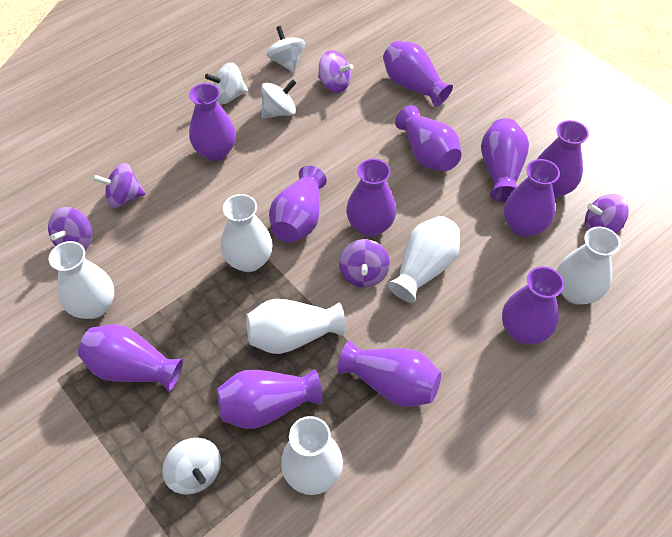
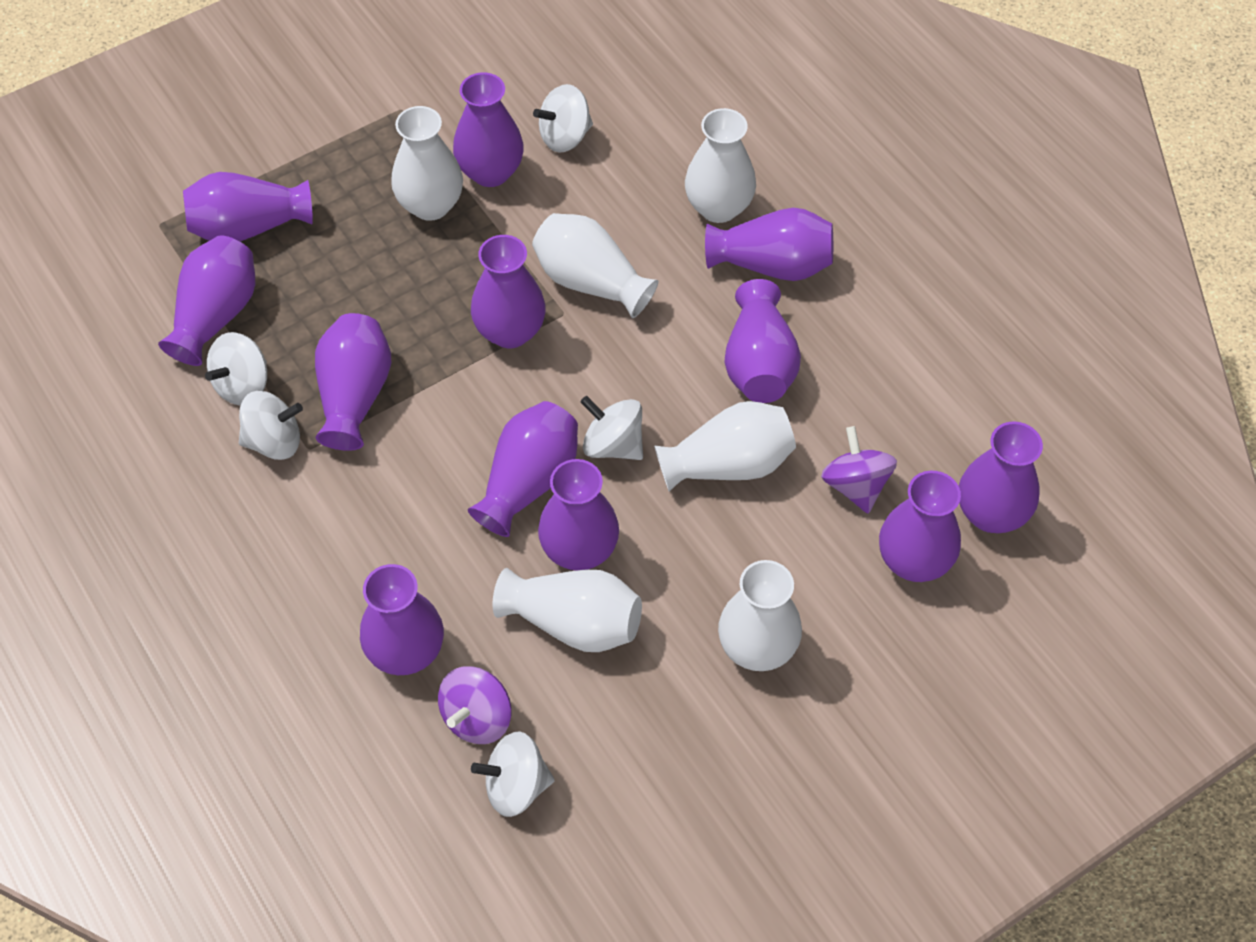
purple spinning top: [48,207,92,250] [92,163,145,208] [318,50,353,93] [339,239,390,287] [585,194,629,234] = 5 -> [438,666,512,744] [821,426,897,513] = 2
white spinning top: [162,438,221,495] [205,62,248,104] [261,79,296,118] [267,26,305,73] = 4 -> [205,332,267,405] [239,391,303,460] [471,731,555,817] [533,84,593,153] [580,396,643,460] = 5

